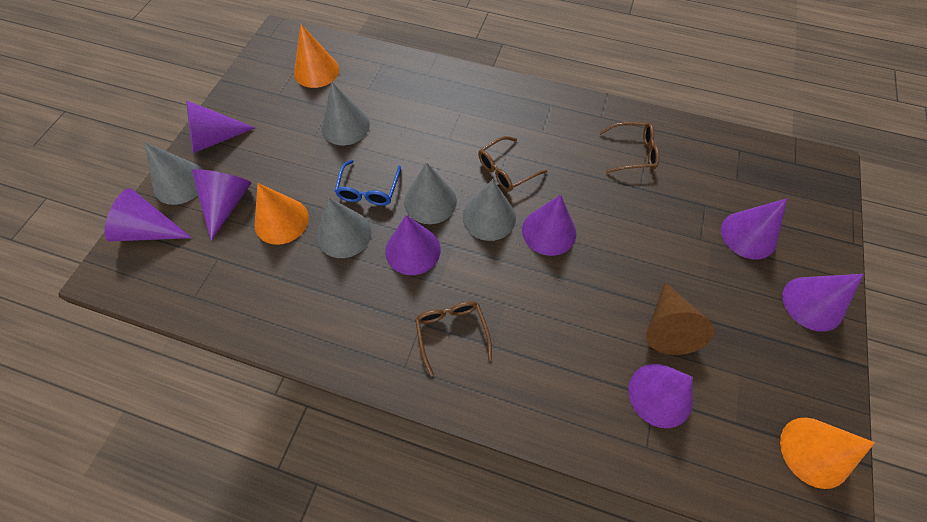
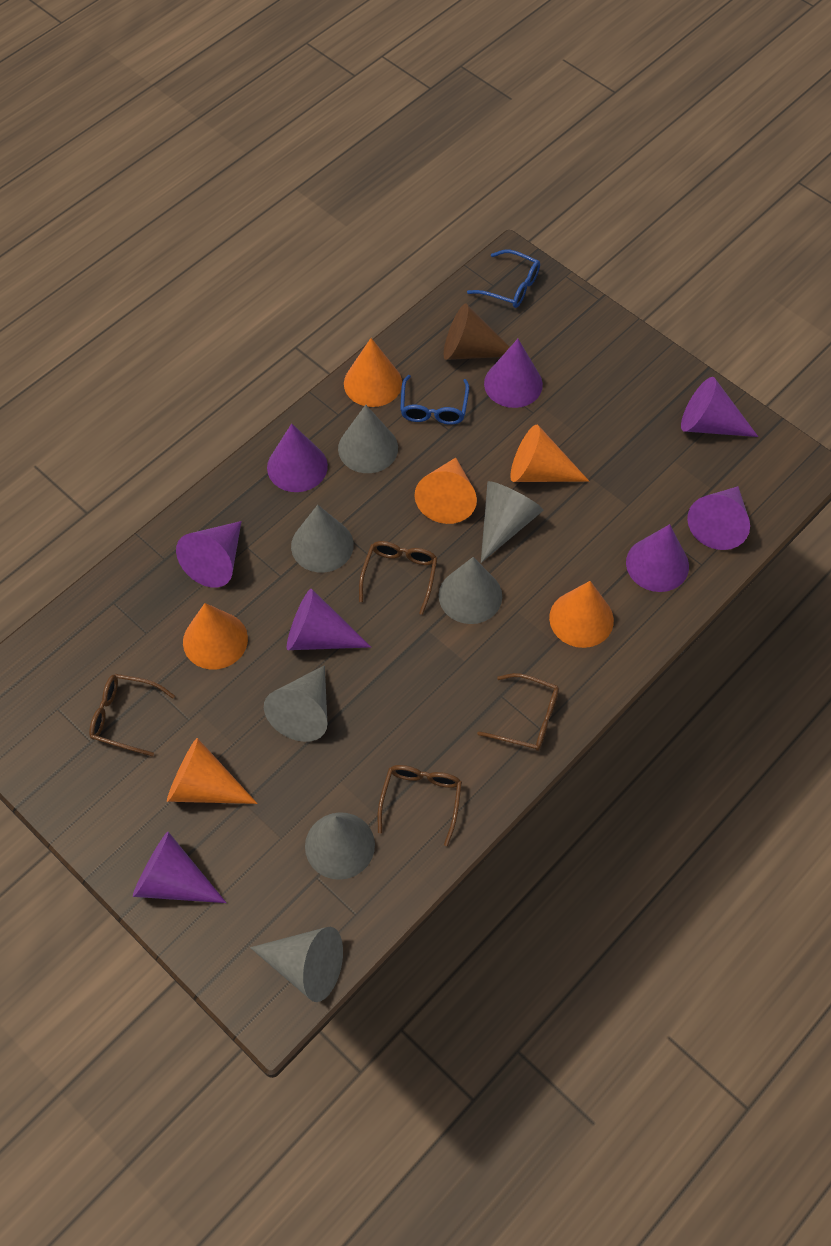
blue glasses: [335,160,401,206] = 1 -> [400,375,469,425] [467,250,540,308] = 2
brown glasses: [415,301,492,377] [478,136,547,191] [599,122,660,173] = 3 -> [89,674,175,756] [359,541,438,615] [378,765,462,847] [477,673,559,751] = 4
grey cone: [144,142,204,205] [317,197,372,258] [321,82,370,146] [404,162,457,224] [463,179,516,241] = 5 -> [250,927,343,1002] [264,665,327,742] [291,505,354,573] [305,812,375,880] [338,405,398,473] [439,557,502,624] [481,481,543,563] = 7
orange cone: [254,183,309,245] [294,24,339,88] [780,417,875,489] = 3 -> [167,738,258,804] [183,603,248,670] [344,338,402,407] [415,458,477,524] [510,425,589,482] [549,581,614,648] = 6

